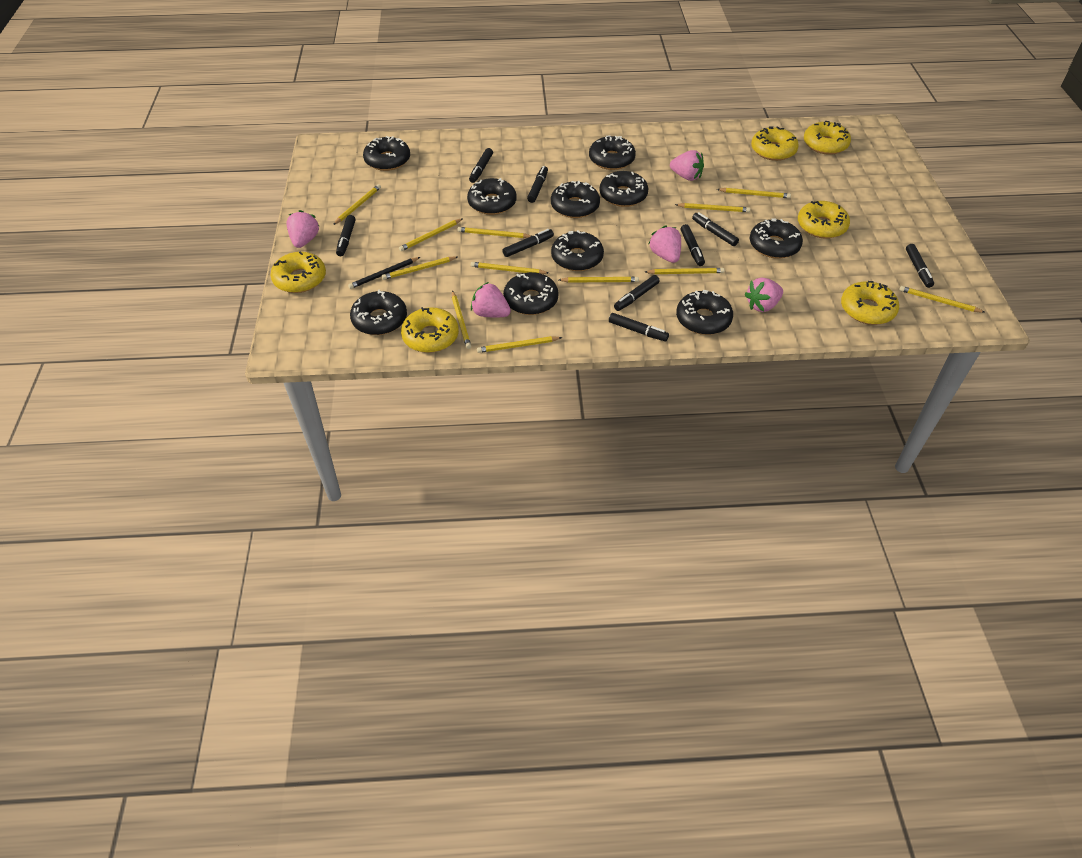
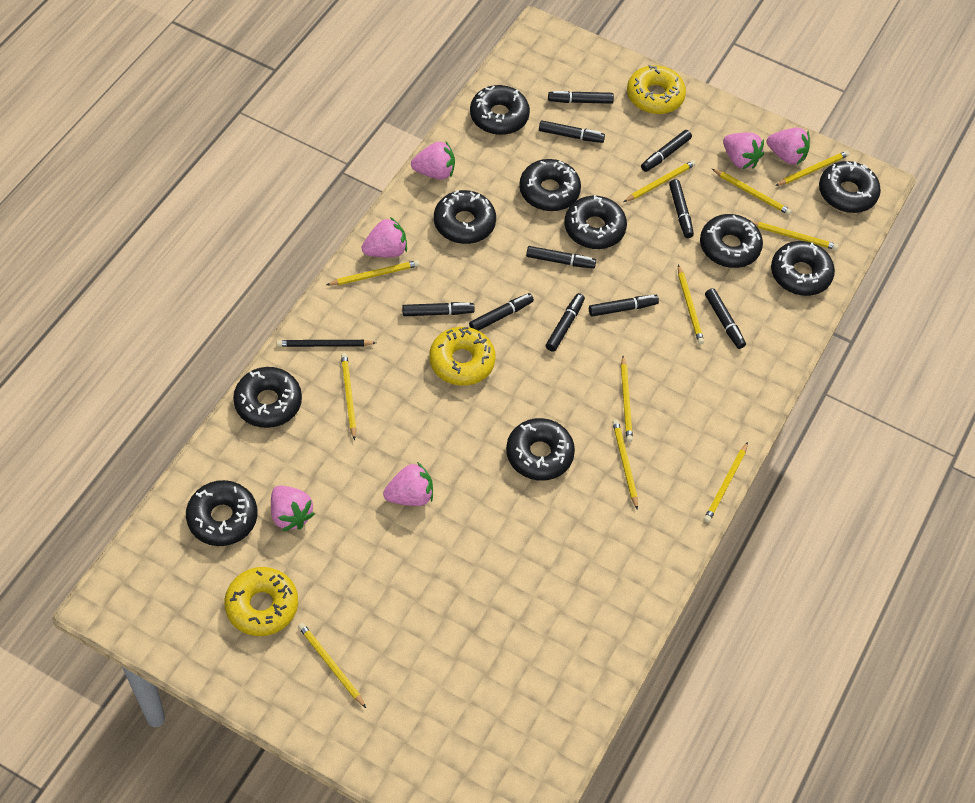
black marker: [336,215,356,256] [469,148,493,183] [502,229,554,257] [527,166,548,203] [609,313,669,341] [614,275,660,311] [681,224,705,266] [692,212,739,246] [906,244,934,288] = 9 -> [402,302,474,316] [469,293,534,331] [526,246,596,269] [539,120,605,143] [546,293,585,352] [548,91,614,104] [589,295,659,317] [641,130,692,172] [669,179,694,238] [705,288,746,349] = 10
pink strawberry: [286,210,319,248] [471,282,511,317] [649,226,681,263] [670,150,704,181] [745,278,783,312] = 5 -> [271,486,315,531] [362,217,407,257] [383,462,433,506] [411,141,455,180] [723,132,764,169] [767,128,810,165] = 6
yellow donut: [271,251,326,293] [401,307,459,353] [751,126,799,161] [798,201,850,239] [804,121,851,155] [841,281,899,325] = 6 -> [225,567,298,636] [429,327,496,386] [627,65,686,114] = 3
yellow pencil: [333,184,381,225] [382,256,457,280] [399,218,463,251] [452,291,471,349] [457,227,531,238] [471,262,549,274] [477,336,562,353] [559,277,639,283] [645,268,725,274] [675,203,750,212] [717,188,791,198] [899,286,985,313] = 12 -> [298,623,366,708] [326,260,419,285] [341,353,356,440] [612,419,638,510] [621,356,633,442] [624,160,696,202] [678,265,704,344] [704,442,748,522] [712,169,792,215] [752,221,838,250] [775,151,850,186] = 11

